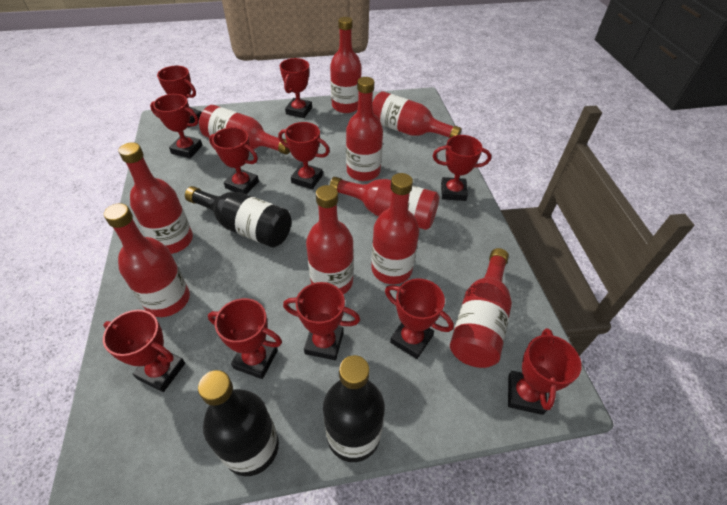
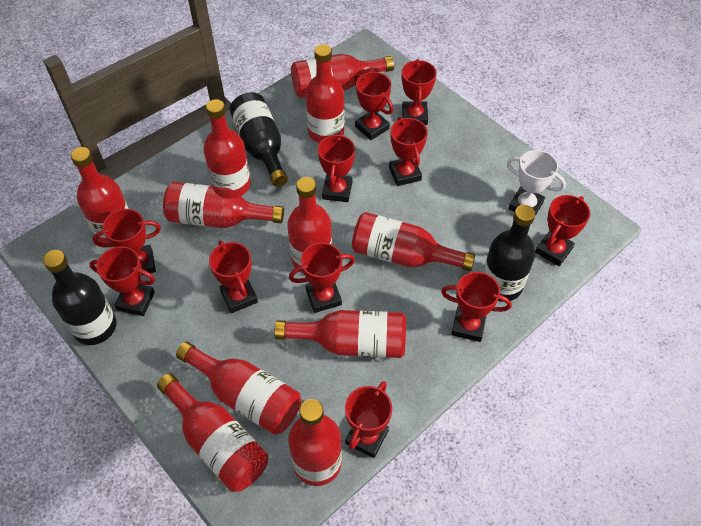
red bottle: [104,203,190,317] [118,142,193,254] [199,105,290,155] [306,185,354,294] [330,17,362,113] [330,177,439,230] [346,77,383,181] [371,173,419,284] [372,91,462,138] [450,248,512,368] = 10 -> [71,147,129,243] [157,373,269,492] [163,182,284,228] [176,342,301,435] [203,99,251,196] [274,310,406,358] [287,177,332,273] [288,399,342,486] [291,54,394,98] [305,45,345,143] [352,212,476,271] = 11
white trophy: none = 0 -> [507,150,566,216] = 1

